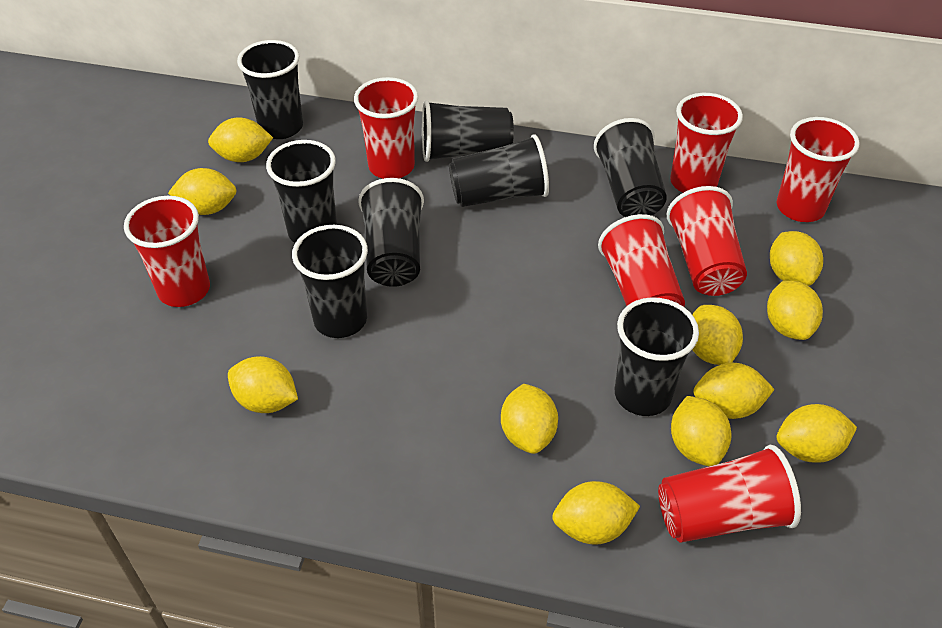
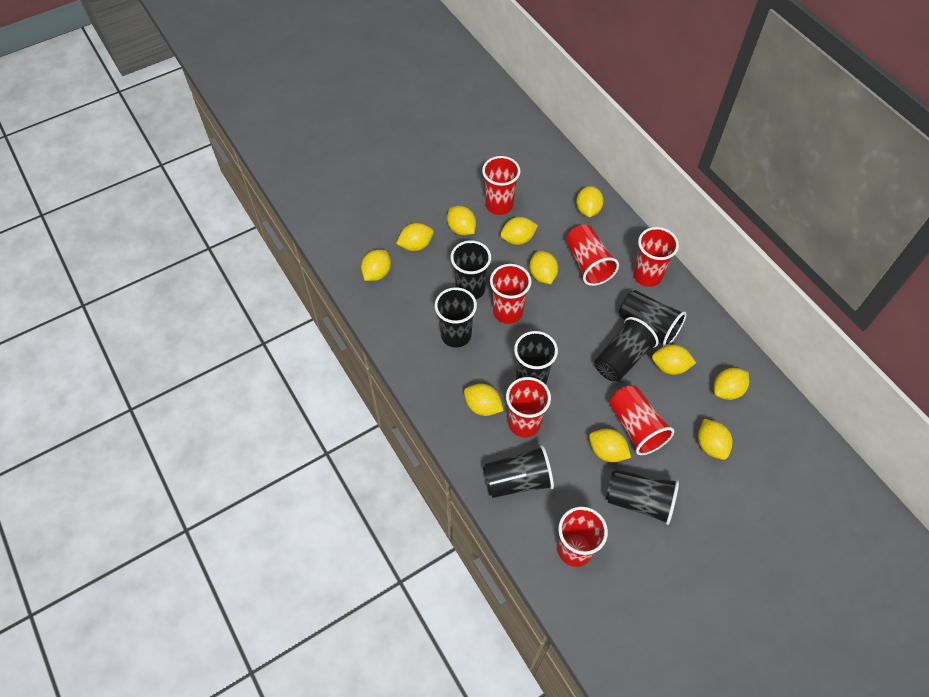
black cup: [237,40,303,139] [266,140,337,243] [292,225,368,338] [358,178,424,287] [422,100,514,162] [449,135,549,207] [594,118,667,217] [615,297,699,416] = 8 -> [435,287,477,348] [450,240,491,299] [482,445,554,498] [514,331,558,385] [594,317,659,382] [606,469,679,525] [619,290,687,346] = 7

